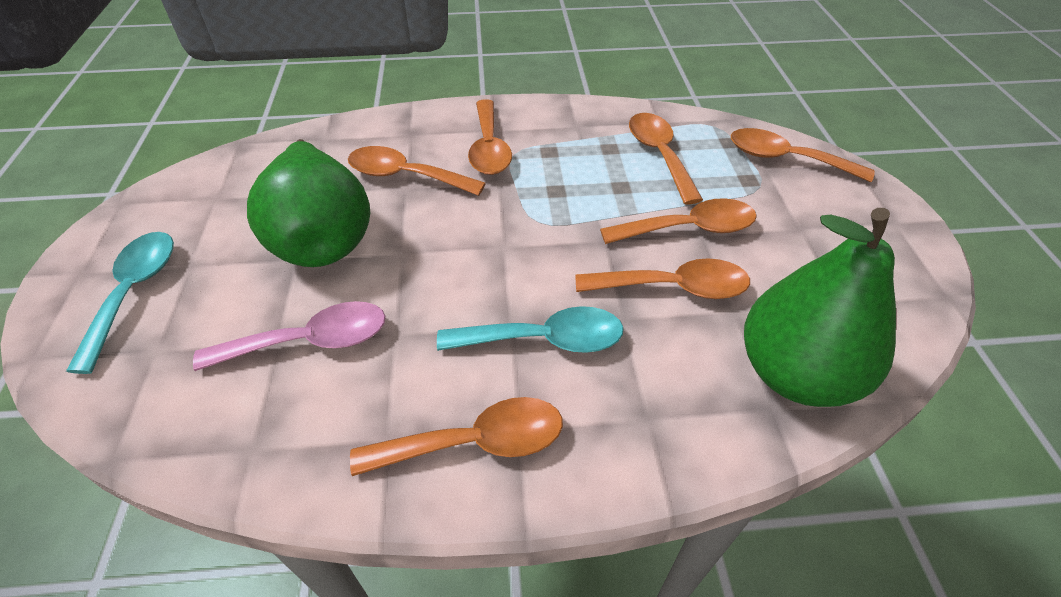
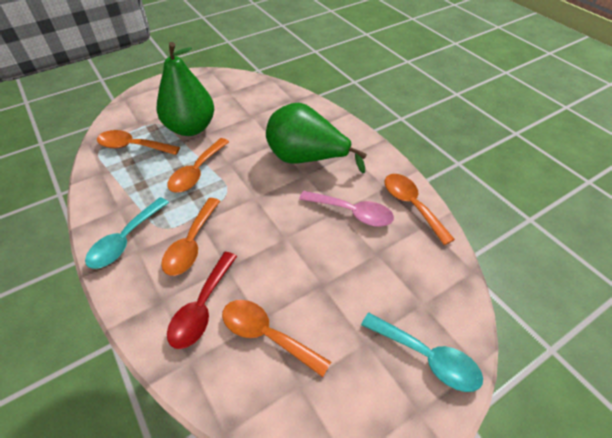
orange spoon: [348,146,486,196] [350,397,563,476] [468,99,512,175] [575,258,750,299] [600,198,757,244] [629,113,703,205] [731,128,875,182] = 7 -> [97,130,180,155] [161,198,220,276] [167,138,229,193] [222,300,331,377] [385,174,455,245] = 5
red spoon: none = 0 -> [167,252,237,349] = 1

